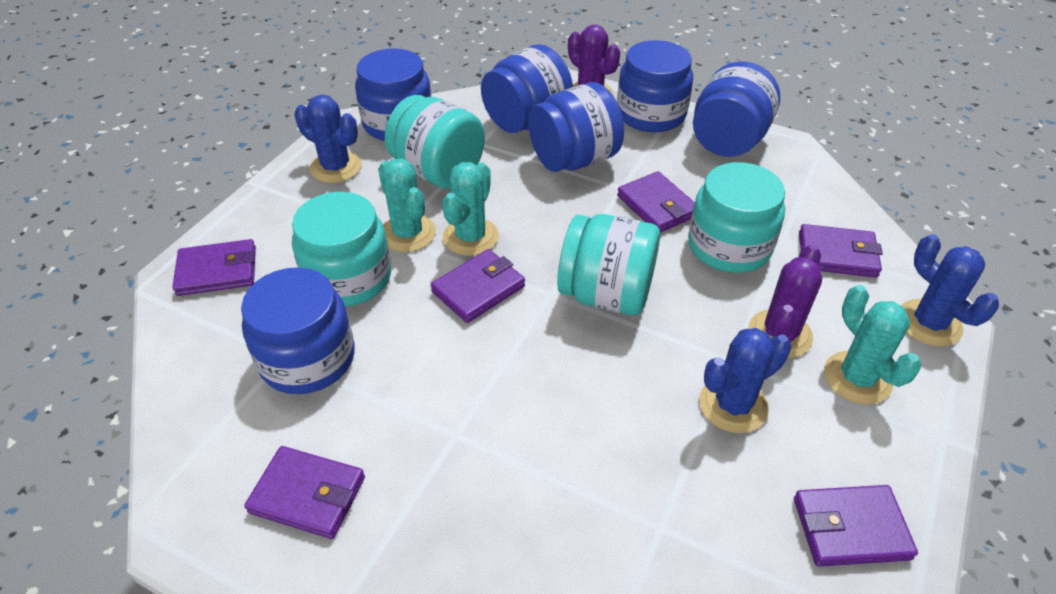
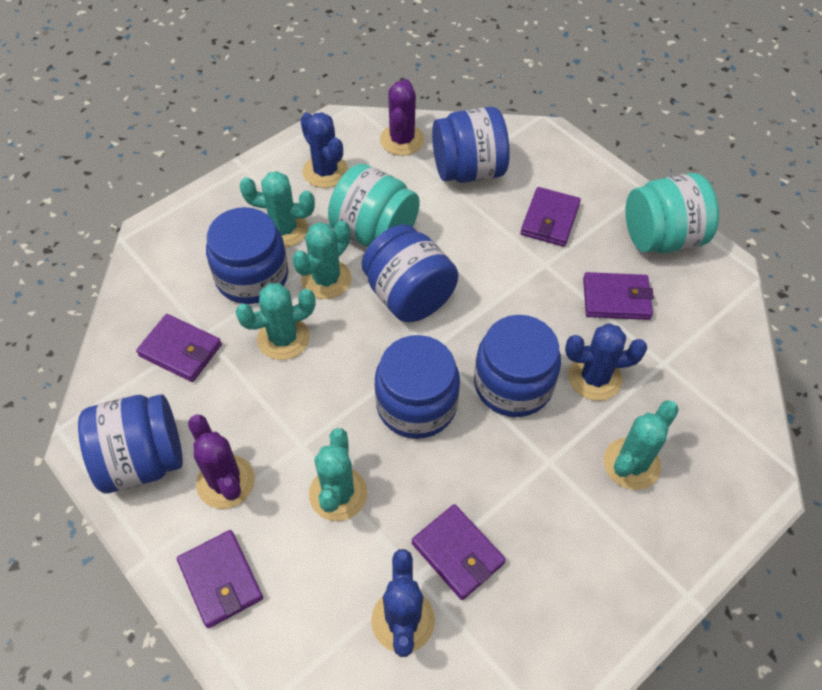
purple wallet: [172,239,256,296] [244,446,365,539] [431,249,525,323] [617,171,695,233] [794,485,918,567] [799,224,883,278] = 6 -> [136,314,222,382] [177,530,263,628] [412,504,506,600] [520,187,581,247] [583,272,654,320] = 5
turquoise cactus: [378,158,436,252] [442,162,499,256] [824,285,921,405] = 3 -> [236,283,316,360] [239,171,315,248] [292,221,351,299] [309,428,367,521] [604,400,679,490] = 5
turquoise jar: [292,192,391,306] [385,95,485,189] [557,214,660,315] [688,162,785,273] = 4 -> [328,164,420,247] [626,173,719,253] = 2

